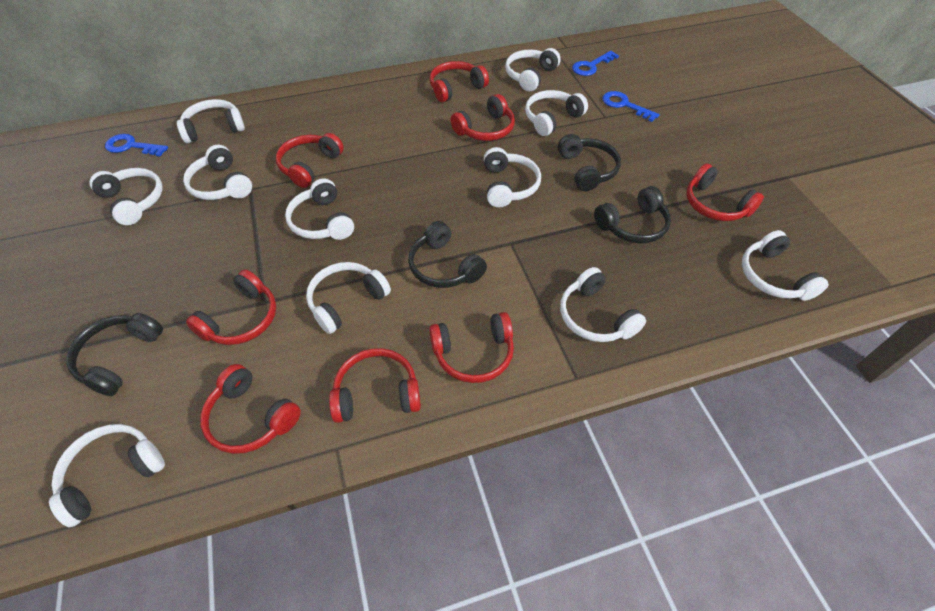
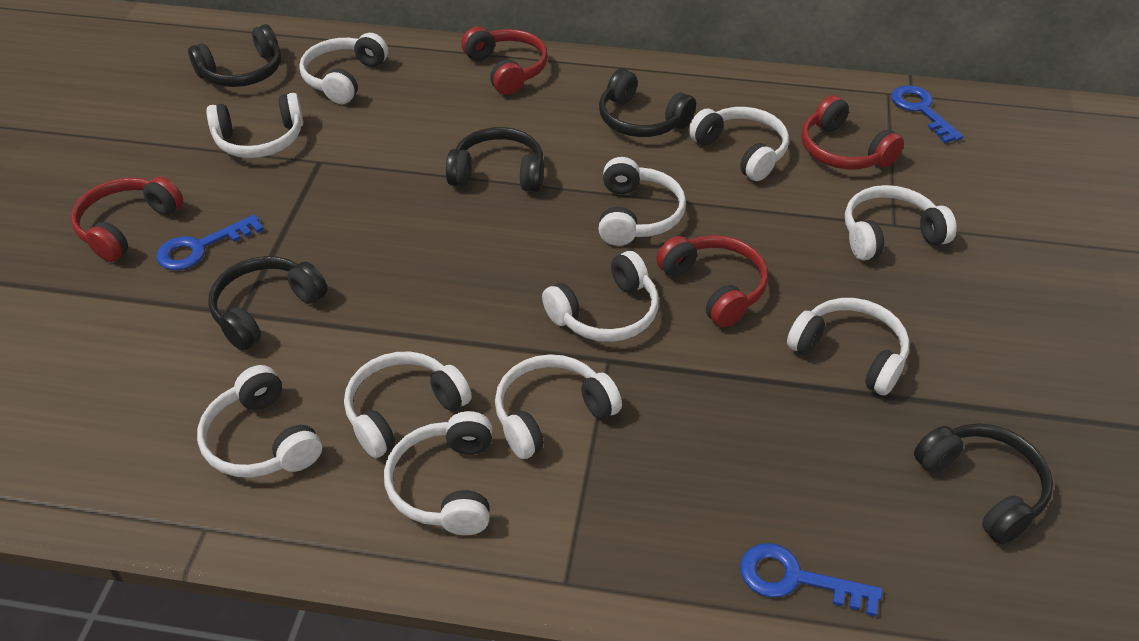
black headphones: [66,313,163,396] [408,221,487,288] [558,134,621,191] [594,186,671,243] = 4 -> [188,24,281,87] [208,256,328,351] [446,127,544,192] [599,69,696,137] [914,423,1053,544] = 5
red headphones: [186,269,276,345] [200,364,301,454] [276,133,344,188] [329,348,421,423] [429,312,514,383] [430,61,489,102] [451,94,515,141] [686,163,764,221] = 8 -> [71,176,183,262] [461,27,548,95] [656,235,768,327] [801,95,904,169] = 4

